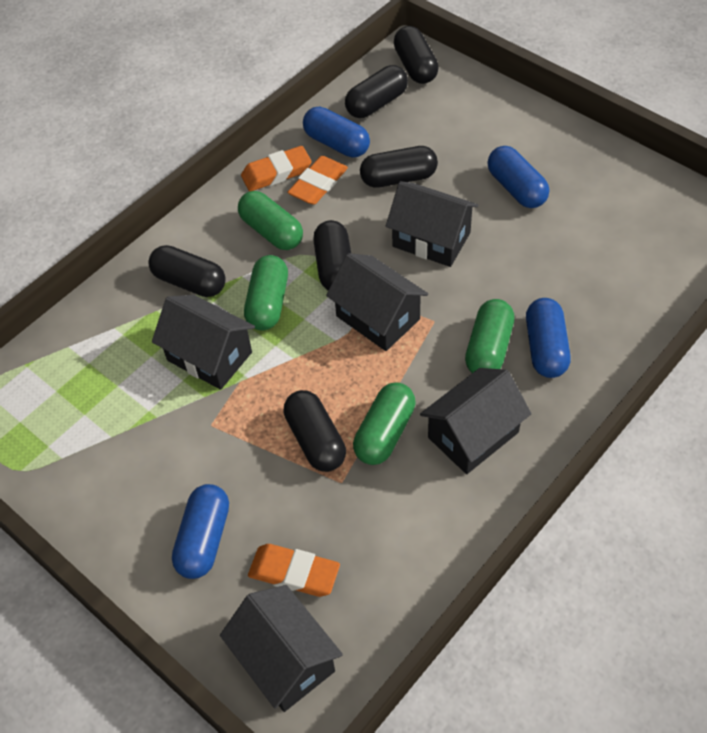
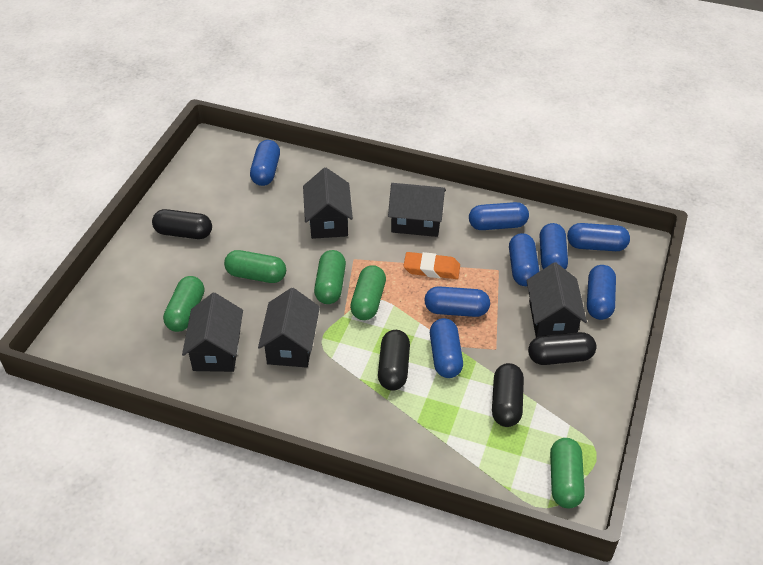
black capsule: [148,245,226,297] [283,390,346,472] [313,220,351,290] [345,65,408,118] [360,146,438,188] [394,26,439,84] = 6 -> [152,209,212,239] [378,330,410,391] [492,363,524,427] [528,332,596,365] = 4
blue capsule: [172,484,229,579] [303,106,370,158] [487,146,549,208] [526,298,571,378] = 4 -> [250,140,280,186] [424,286,490,317] [430,318,463,378] [469,202,529,230] [509,233,539,286] [539,223,568,270] [567,223,630,251] [587,265,616,320] = 8
green capsule: [238,191,303,250] [244,255,288,330] [353,382,416,465] [465,299,514,373] = 4 -> [163,276,204,332] [224,250,286,283] [314,250,346,304] [350,265,386,320] [550,438,585,508] = 5
orange eraser: [241,146,312,191] [248,544,340,597] [287,156,348,205] = 3 -> [404,252,460,279] = 1

